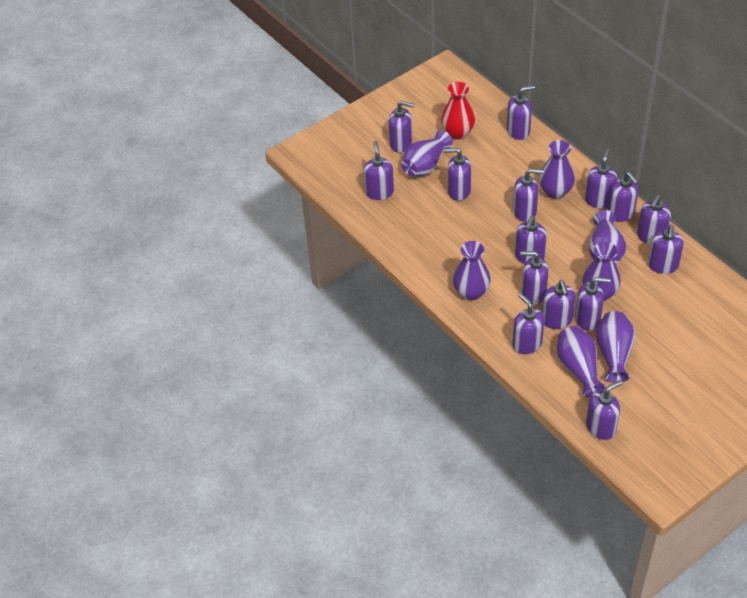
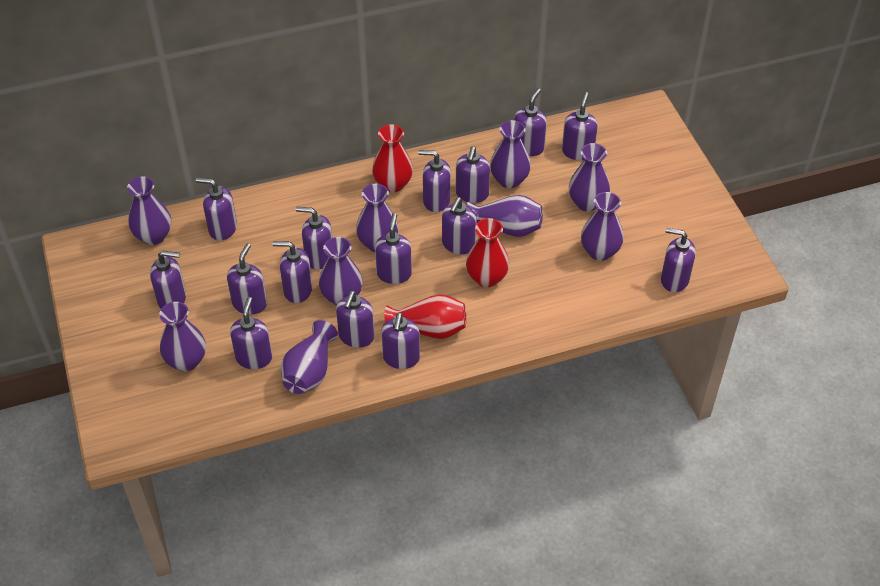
purple vase: [401,130,453,176] [453,241,491,301] [539,140,575,199] [557,326,606,397] [582,242,621,301] [589,210,626,265] [596,311,635,383] = 7 -> [127,176,171,245] [159,302,206,371] [281,320,338,394] [319,237,363,305] [356,184,398,252] [467,195,543,237] [490,120,531,188] [569,143,610,212] [581,192,624,261] = 9
red vase: [441,82,475,140] = 1 -> [372,124,413,193] [385,294,466,339] [466,218,509,287] = 3

